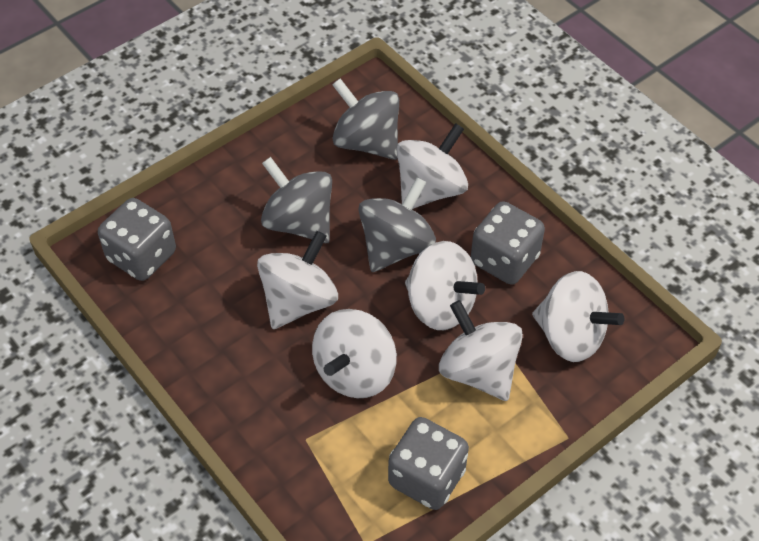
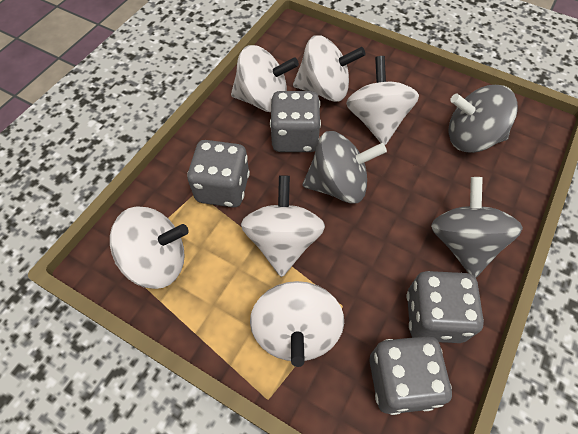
grey dice: [98,198,176,281] [388,417,469,510] [471,201,545,285] = 3 -> [187,140,250,207] [270,91,321,152] [369,336,452,415] [407,271,484,343] = 4

